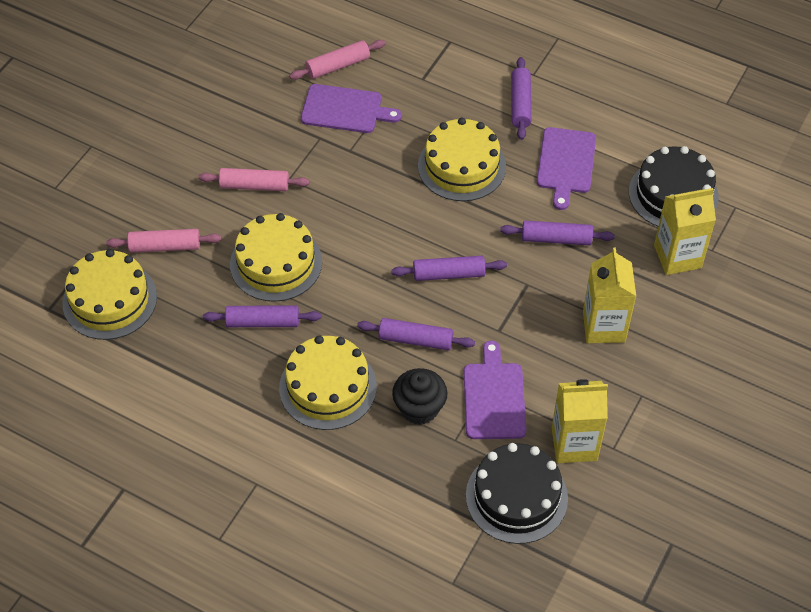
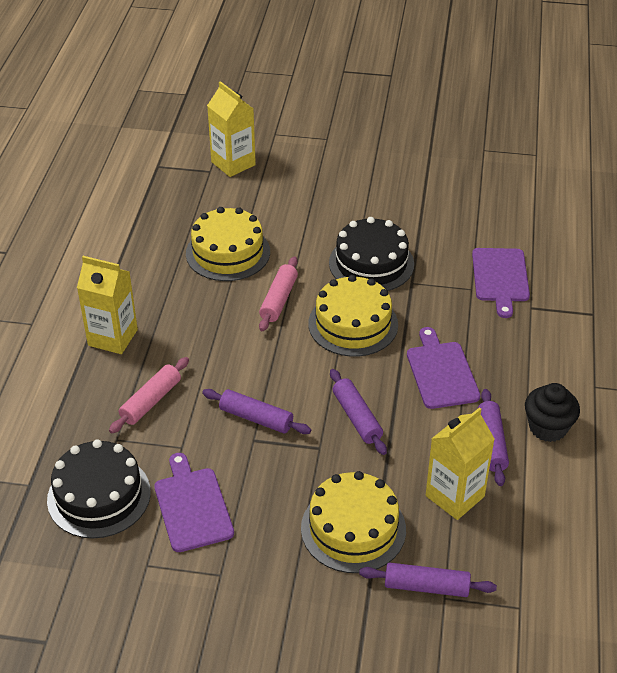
pink rolling pin: [106,229,221,253] [198,168,309,191] [289,40,385,80] = 3 -> [109,357,189,434] [259,256,298,331] = 2
purple rolling pin: [203,305,321,327] [357,318,475,350] [391,256,507,281] [500,220,615,245] [511,57,531,140] = 5 -> [202,389,311,434] [330,369,387,455] [359,562,497,597] [478,389,509,486] = 4
yellow cake: [63,249,157,340] [230,213,322,302] [279,335,377,430] [418,118,506,201] = 4 -> [186,207,270,281] [301,471,406,573] [308,275,398,357] = 3

